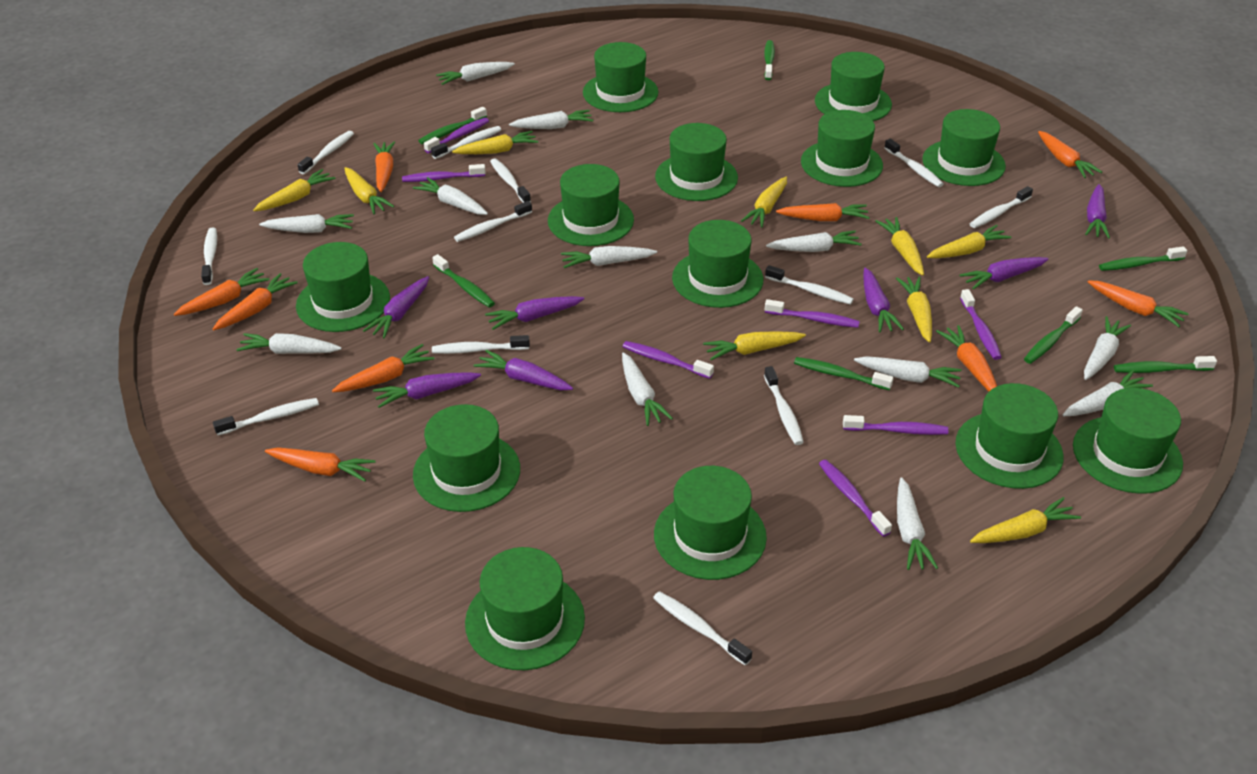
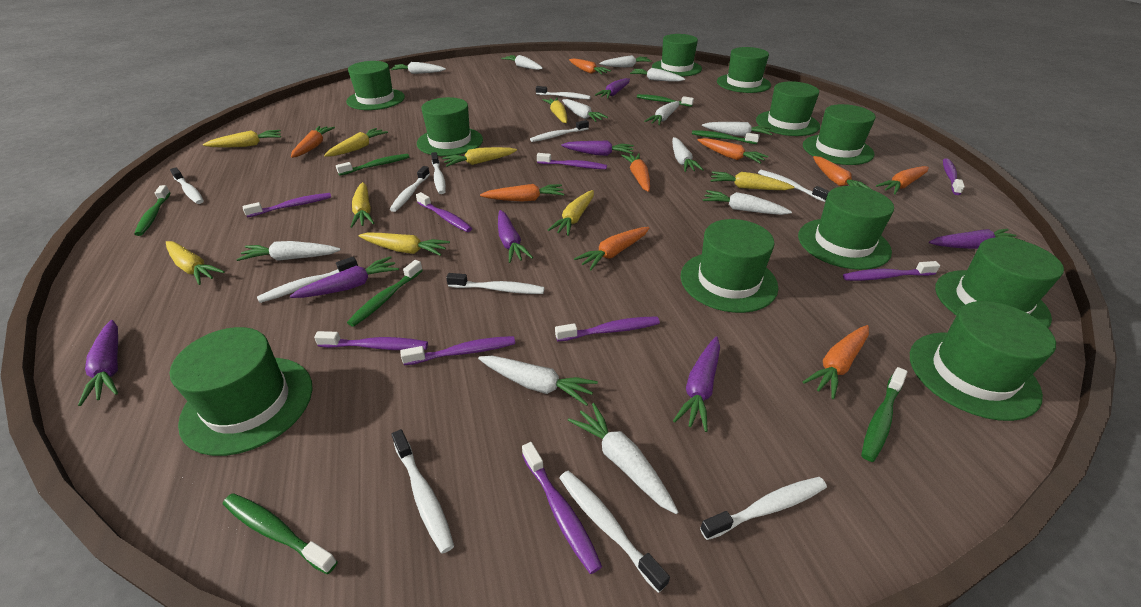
green hat: [296,242,390,332] [413,404,520,512] [465,547,585,670] [548,164,634,246] [583,42,658,112] [654,466,767,580] [655,123,738,201] [672,220,763,308] [801,110,883,187] [815,52,892,121] [922,109,1006,186] [956,383,1064,489] [1073,388,1183,494] = 13 -> [170,327,313,456] [346,61,405,110] [417,97,483,156] [652,34,702,77] [680,219,778,313] [717,47,771,93] [756,81,820,136] [798,186,894,270] [803,104,876,165] [910,301,1056,421] [935,237,1064,328] = 11
purple toothbrush: [402,164,486,182] [424,118,489,153] [623,341,714,379] [765,299,860,328] [819,460,892,537] [843,415,948,435] [960,289,1002,360] = 7 -> [242,193,331,217] [314,331,428,350] [400,336,515,366] [416,192,472,232] [522,442,602,574] [537,153,607,169] [555,316,660,342] [843,261,940,281] [943,158,965,195] = 9
white toothbrush: [201,228,217,285] [213,398,319,436] [297,131,354,174] [431,126,501,159] [432,335,530,354] [454,201,532,242] [490,158,531,203] [653,591,752,666] [764,366,804,445] [765,265,854,305] [884,139,944,187] [970,186,1033,228] = 12 -> [170,168,204,204] [257,257,358,303] [390,166,430,212] [391,429,454,554] [431,152,446,194] [446,273,544,294] [530,120,589,142] [536,86,591,99] [560,471,670,593] [700,477,827,540] [758,170,830,202] = 11

